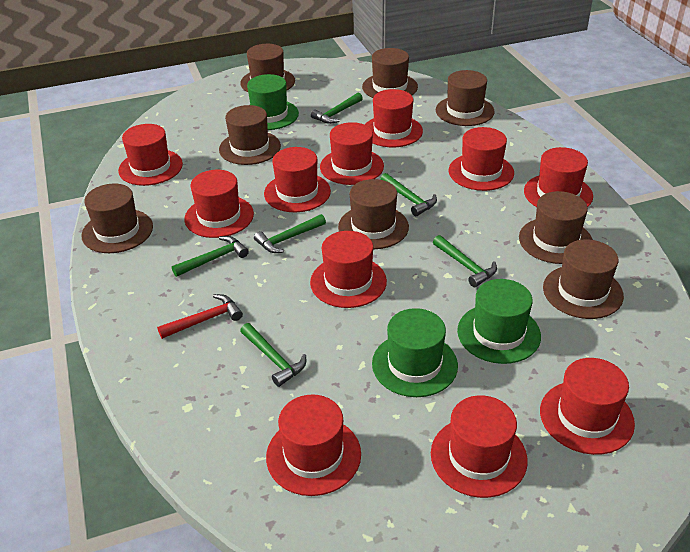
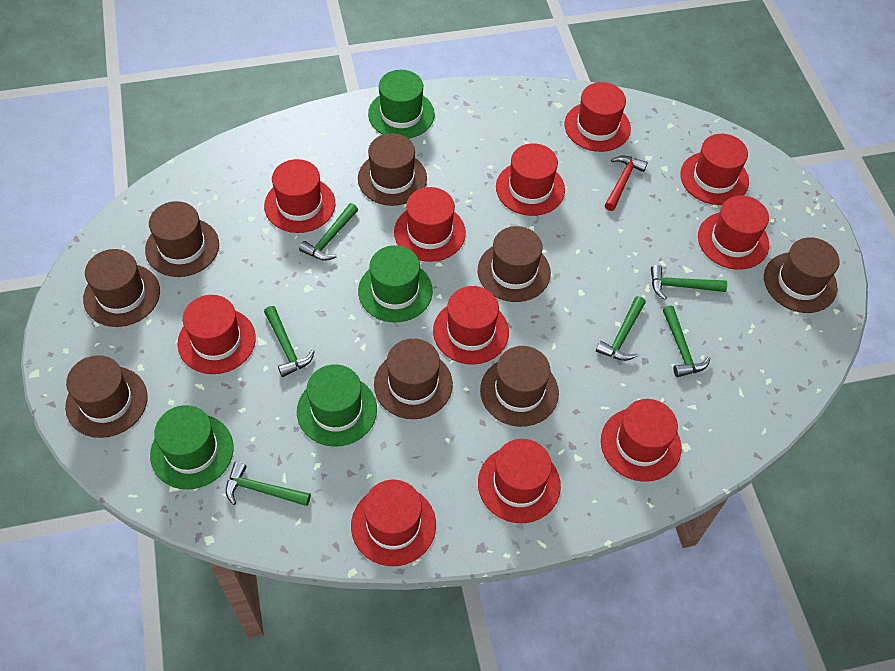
green hat: [247,74,299,130] [372,308,458,397] [457,279,541,364] = 3 -> [150,405,234,489] [297,364,377,447] [358,245,433,322] [368,70,435,139] = 4

